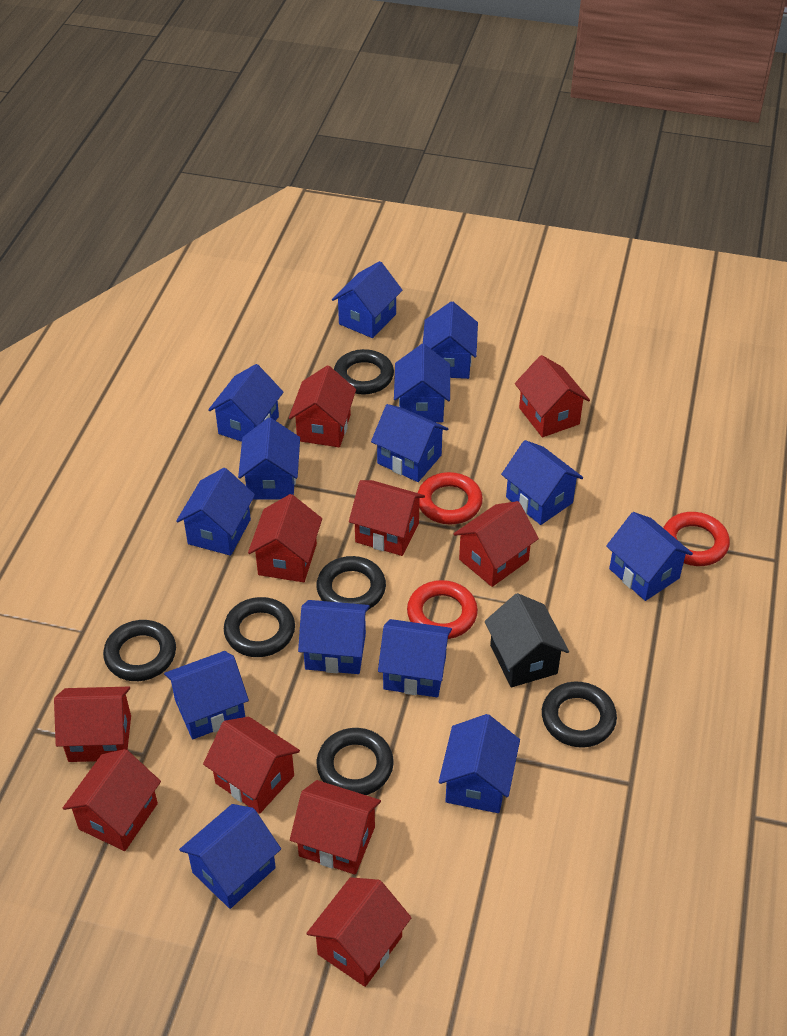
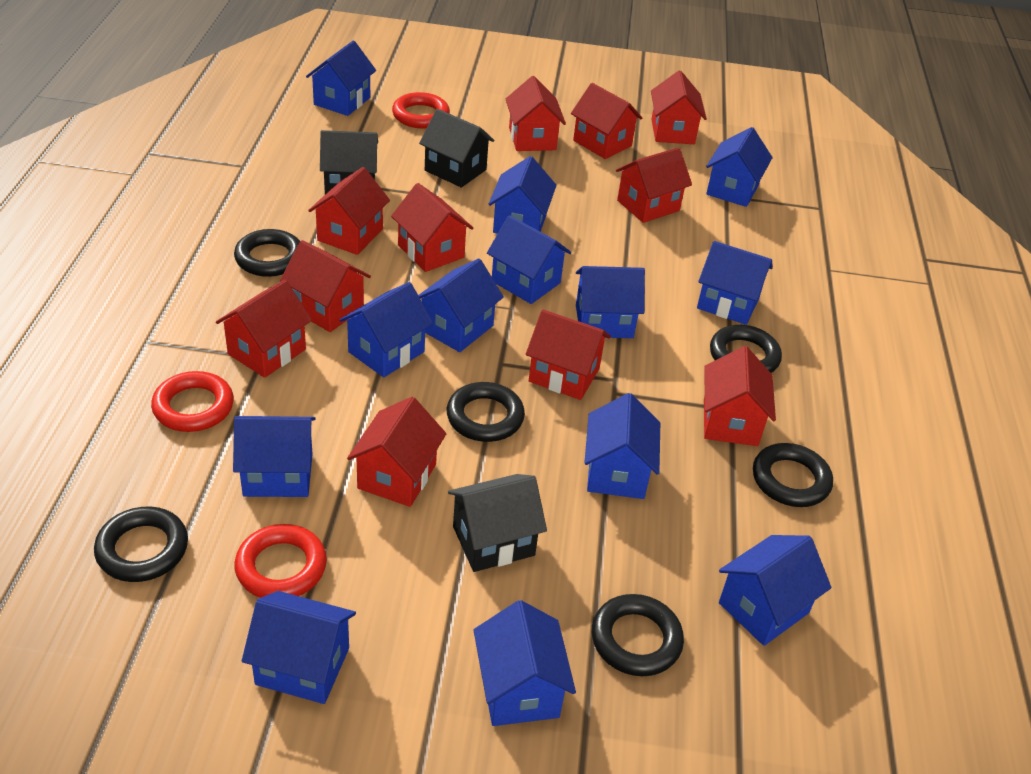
black house: [485,593,569,687] = 1 -> [320,130,378,194] [419,109,494,188] [448,474,547,572] = 3
blue house: [164,651,249,739] [176,468,255,556] [179,804,281,909] [208,364,284,442] [238,418,300,499] [298,600,370,674] [332,261,403,338] [371,404,448,482] [378,619,452,697] [394,344,450,422] [423,301,478,379] [439,714,520,813] [501,440,583,525] [606,512,693,601] = 14 -> [233,416,316,497] [242,591,356,704] [306,41,376,116] [340,282,433,377] [418,258,504,352] [473,600,576,726] [487,215,571,304] [488,156,557,234] [576,266,645,338] [584,393,660,499] [697,241,773,325] [706,127,773,207] [719,535,831,646] = 13
red house: [54,687,131,762] [63,749,161,851] [203,717,300,814] [248,494,322,582] [289,365,356,447] [290,780,381,875] [307,877,412,987] [349,480,425,556] [453,501,539,587] [515,355,590,437] = 10 -> [216,280,312,378] [280,240,371,332] [308,167,390,255] [347,397,447,507] [391,183,473,272] [506,76,566,151] [526,309,611,400] [571,83,642,159] [616,147,692,223] [651,71,707,144] [704,346,776,446] = 11

